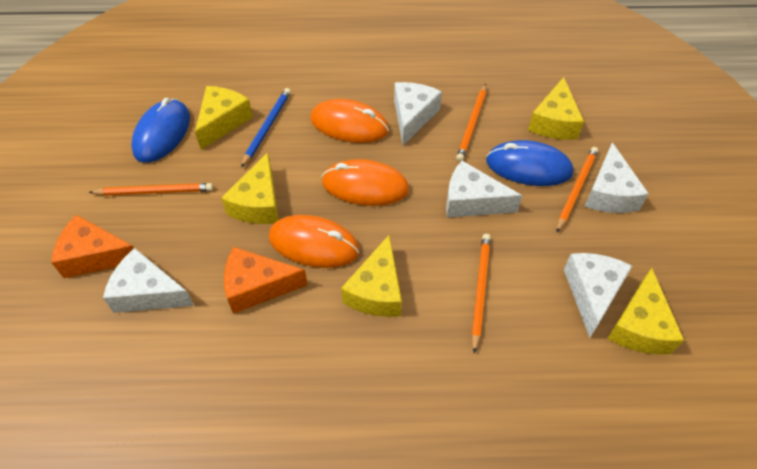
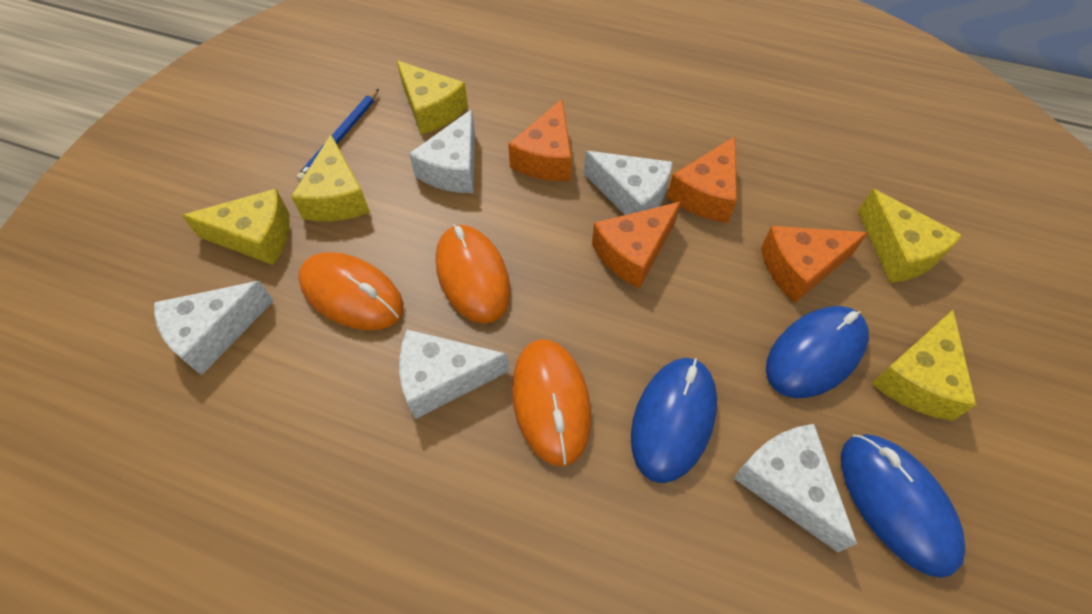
blue mouse: [131,98,190,163] [486,140,574,186] = 2 -> [631,358,717,483] [766,306,869,398] [841,434,965,578] = 3
orange cheese: [51,215,134,278] [224,247,308,314] = 2 -> [508,99,572,181] [592,202,681,289] [667,136,737,223] [761,226,868,303] = 4
orange pencil: [89,183,213,196] [456,84,486,162] [471,234,491,354] [557,147,598,232] = 4 -> none = 0

